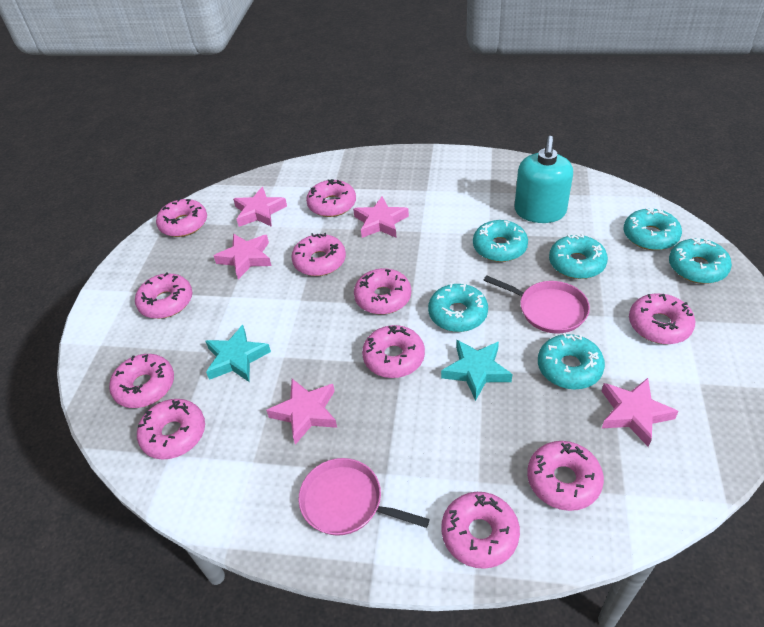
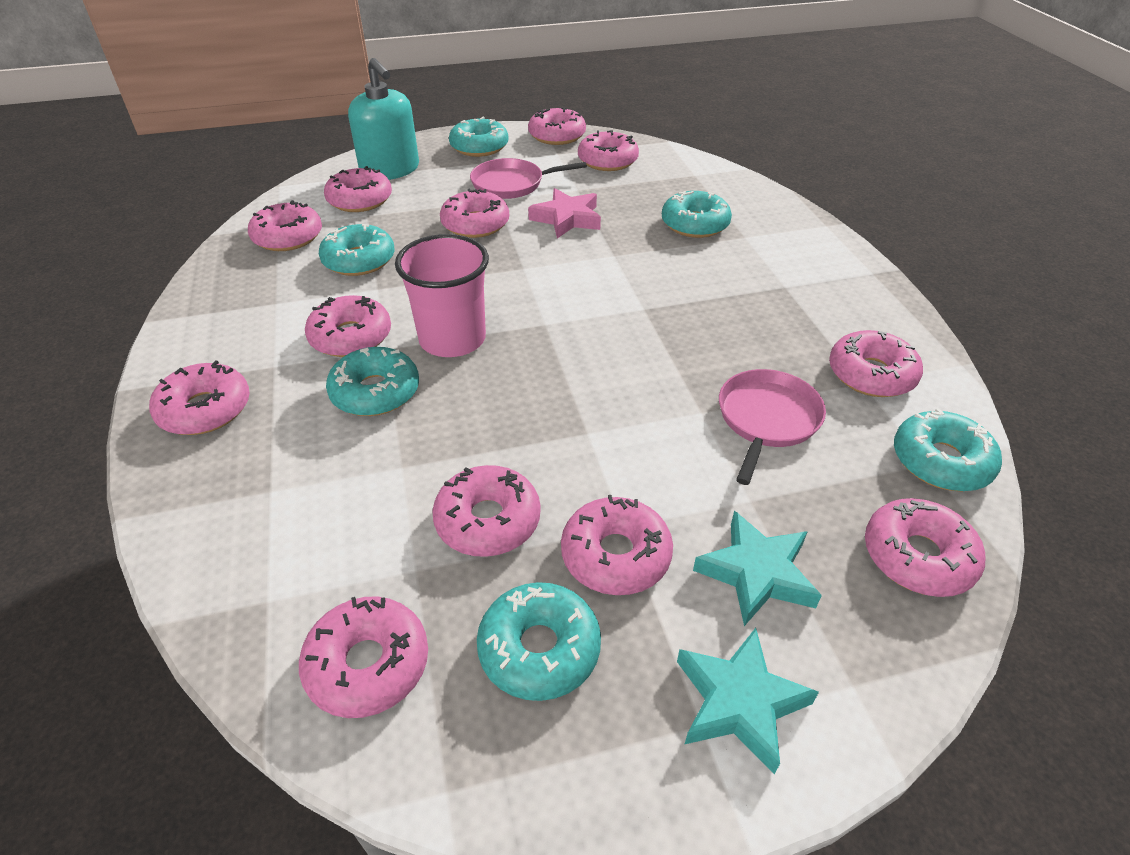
pink cup: none = 0 -> [395,234,489,357] = 1
pink donut: [109,354,174,408] [135,272,192,319] [137,399,205,460] [156,198,207,237] [291,233,346,276] [306,179,356,217] [354,268,411,314] [362,325,425,378] [441,492,520,569] [527,441,604,511] [629,293,695,344] = 11 -> [149,360,250,435] [248,200,322,251] [299,596,428,718] [305,295,391,357] [324,166,392,212] [432,465,541,557] [440,189,509,238] [528,107,586,145] [561,495,673,595] [578,130,639,171] [829,330,923,397] [865,498,985,597] = 12
pink star: [214,234,271,279] [233,187,287,227] [266,379,337,445] [353,197,409,238] [602,378,679,447] = 5 -> [528,188,601,238] = 1

